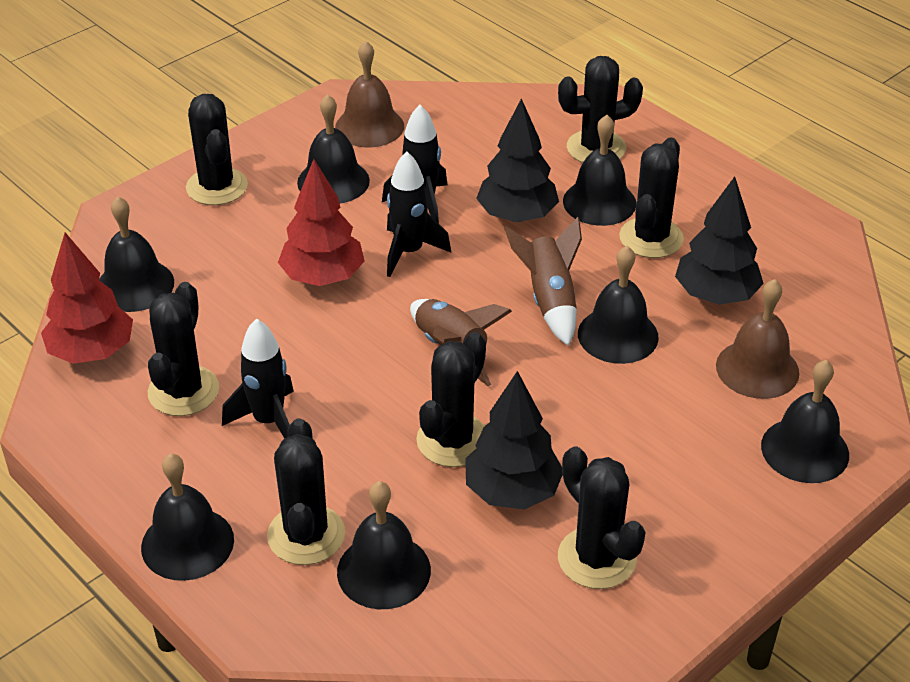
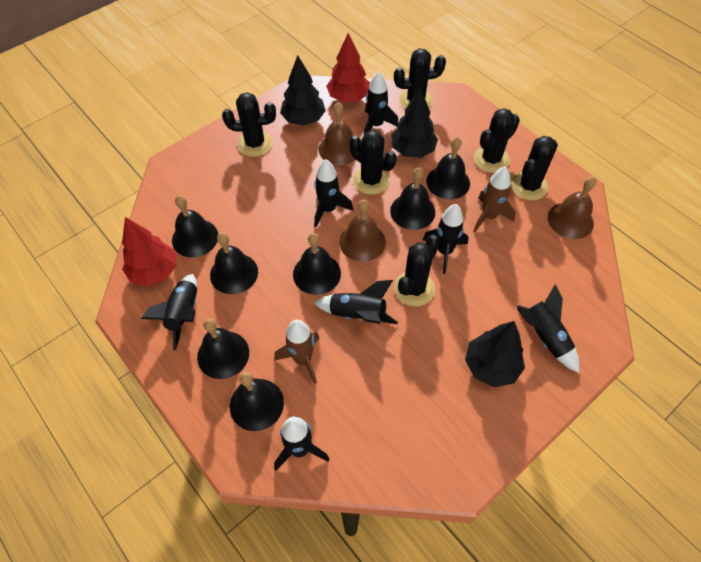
black cactus: [148,282,219,416] [186,94,248,205] [267,418,345,565] [416,332,486,467] [558,56,643,163] [558,447,646,589] [619,138,684,258] = 7 -> [222,92,276,157] [349,130,397,195] [394,48,446,109] [394,235,440,307] [474,108,520,173] [511,136,558,201] = 6
black rocket: [222,318,294,438] [382,105,447,223] [387,151,451,277] = 3 -> [141,274,197,350] [274,417,330,470] [314,159,353,227] [314,280,398,324] [364,71,399,133] [423,204,468,274] [517,284,580,373] = 7
brown bell: [335,41,404,148] [716,279,799,399] = 2 -> [319,102,355,165] [339,200,386,262] [548,177,596,239] = 3

